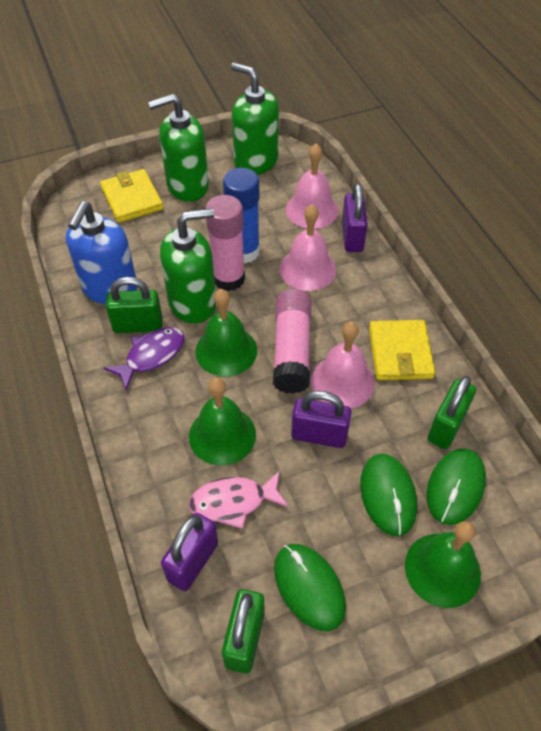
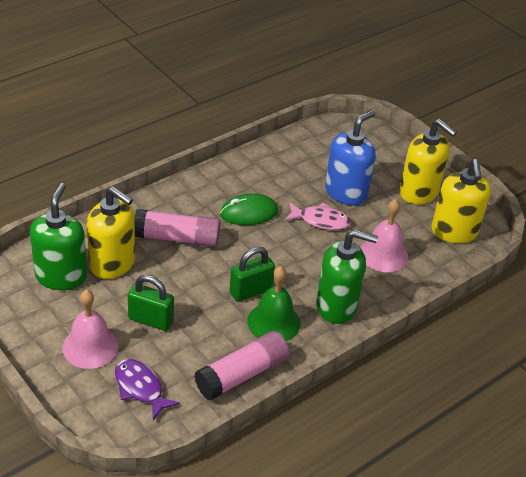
blue glue stick: [223,168,260,263] = 1 -> none = 0
green bell: [189,378,256,466] [195,289,257,376] [405,521,481,608] = 3 -> [247,266,301,341] = 1
green mouse: [274,544,346,631] [360,454,417,536] [426,448,486,525] = 3 -> [220,193,278,225] = 1
green padlock: [106,277,163,333] [222,589,265,674] [428,376,476,449] = 3 -> [128,275,174,331] [230,247,275,302] = 2
green soap dispenser: [148,94,209,202] [160,208,216,323] [231,63,279,175] = 3 -> [30,183,87,290] [316,229,378,324] = 2
pink bell: [280,204,336,291] [285,144,338,229] [311,322,375,409] = 3 -> [62,290,119,369] [360,199,408,272] = 2
purple padlock: [161,513,218,591] [291,391,352,448] [342,183,368,252] = 3 -> none = 0
yellow soap dispenser: none = 0 -> [87,186,135,279] [399,119,457,205] [432,159,491,243] = 3
yellow wallet: [100,169,163,223] [369,320,435,380] = 2 -> none = 0

